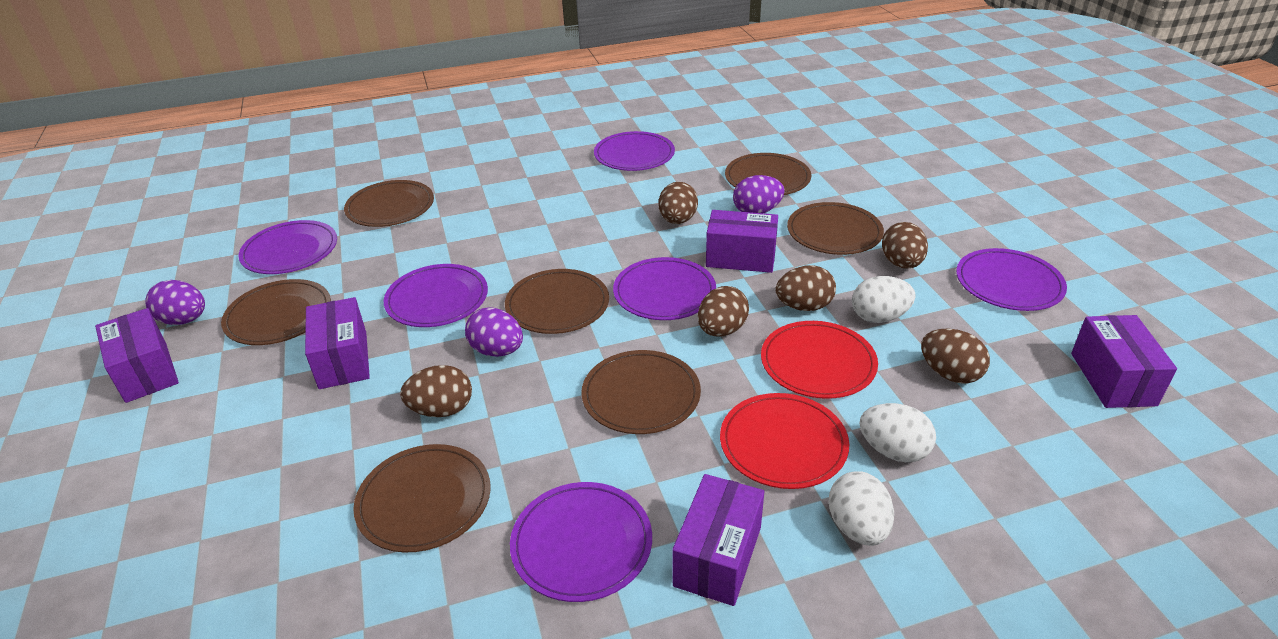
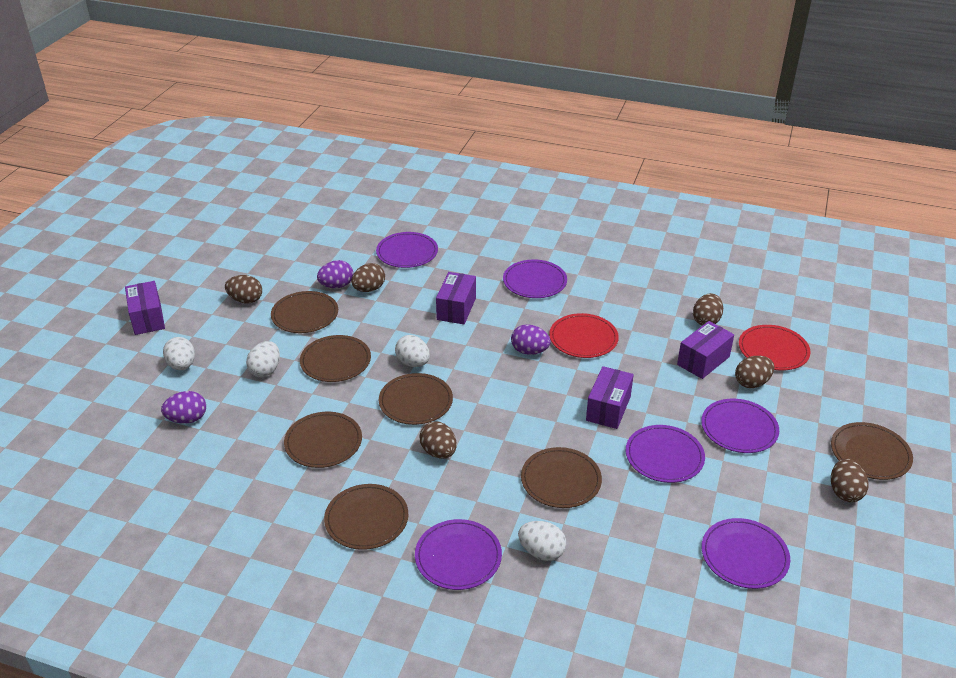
purple box: [95,308,179,403] [305,297,370,389] [672,474,764,606] [706,210,778,273] [1071,315,1177,408] = 5 -> [125,281,165,335] [436,272,476,324] [586,366,634,429] [677,321,734,379] = 4
white egg: [829,471,894,546] [852,276,916,323] [859,403,936,463] = 3 -> [163,337,195,370] [246,341,280,377] [395,335,430,367] [518,521,566,561] = 4

